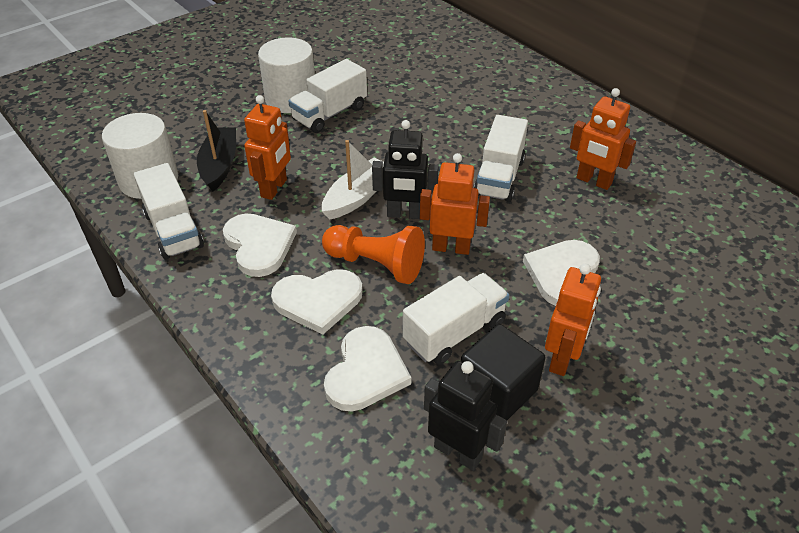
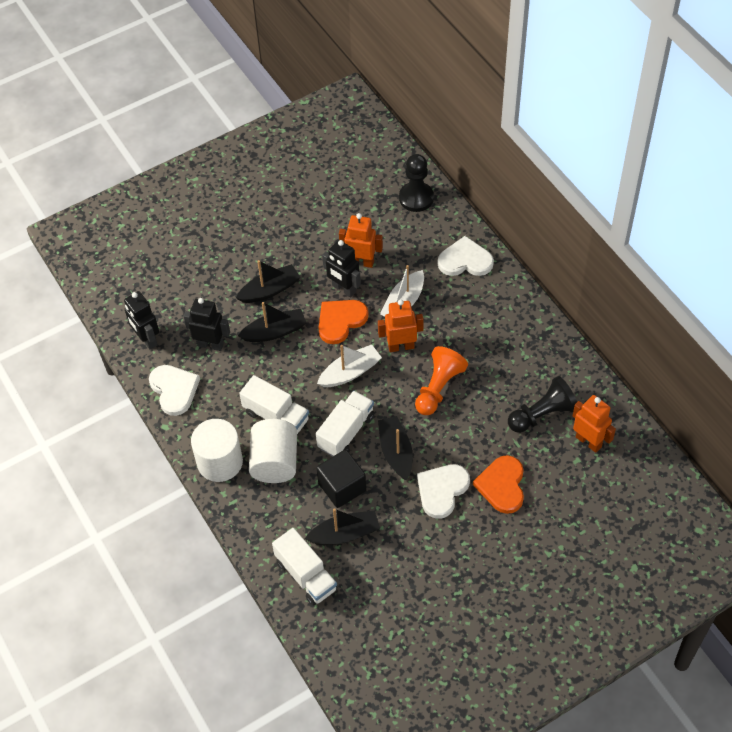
black boat: [197,110,236,192] = 1 -> [236,260,300,303] [238,302,306,342] [305,508,380,545] [378,416,413,480] = 4
black pawn: none = 0 -> [399,154,434,212] [508,376,577,433] = 2
black robot: [372,120,439,219] [424,361,507,471] = 2 -> [124,291,159,350] [183,298,230,351] [322,240,361,297] = 3
orange heart: none = 0 -> [318,300,369,344] [473,455,524,514] = 2
orange robot: [244,95,291,200] [420,153,490,255] [545,264,601,376] [570,88,636,190] = 4 -> [339,213,383,268] [378,299,424,352] [573,395,616,453] = 3
white boat: [322,140,384,220] = 1 -> [317,345,382,387] [380,265,424,317] = 2
white heart: [223,214,297,277] [271,269,363,335] [324,326,411,411] [523,240,600,306] = 4 -> [149,365,200,416] [417,464,470,519] [438,236,494,276] = 3
white truck: [134,163,204,260] [289,59,367,133] [403,273,509,365] [474,115,528,202] = 4 -> [239,375,309,434] [272,528,337,606] [316,391,374,457] = 3

